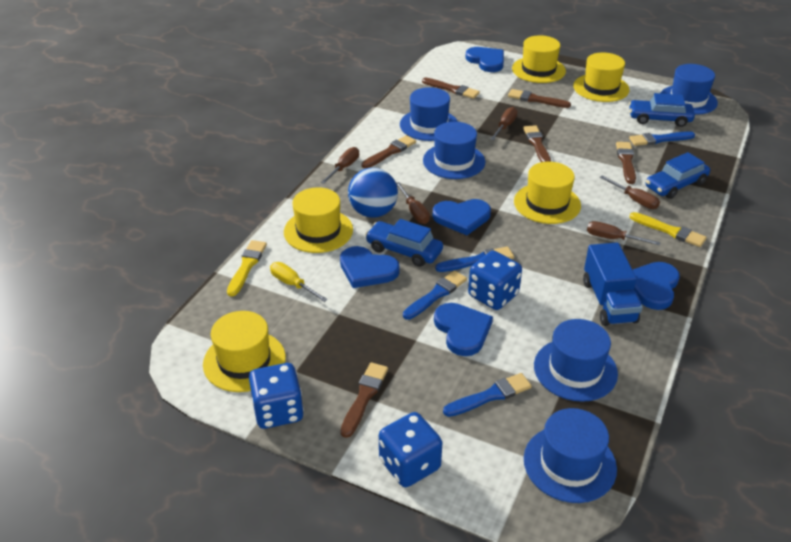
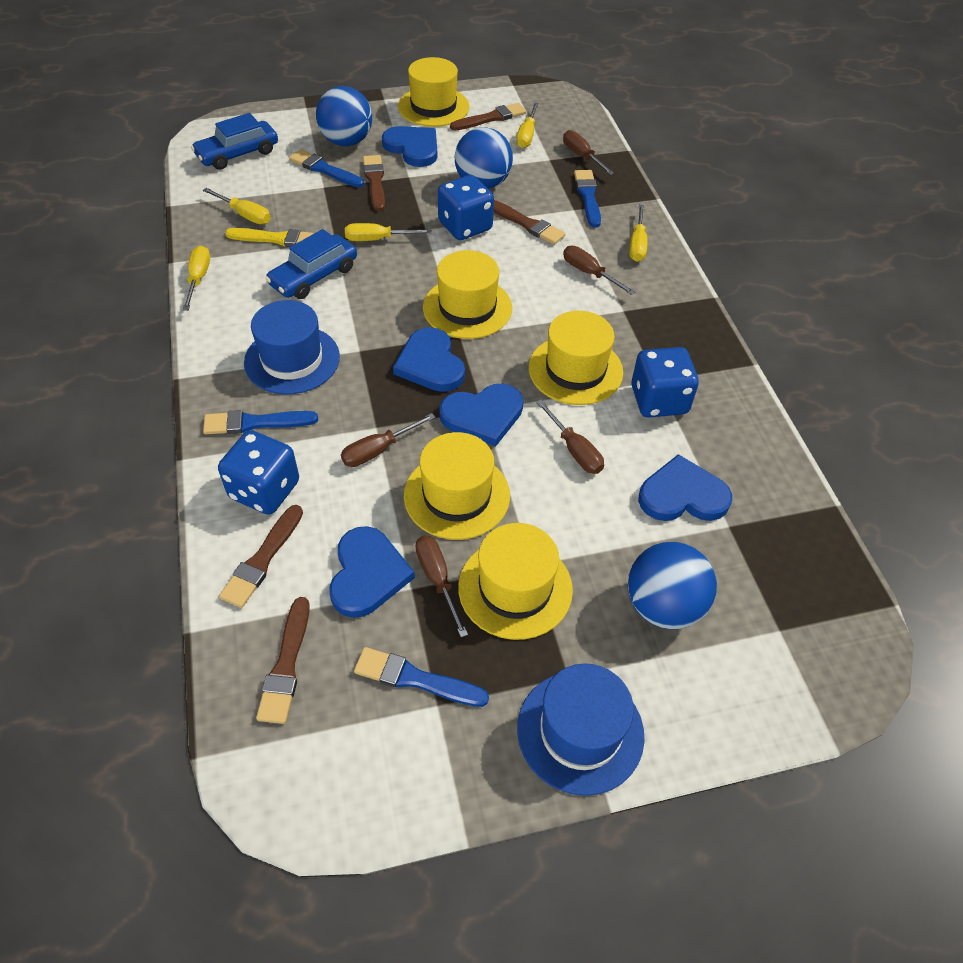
blue ball: [348,168,398,218] = 1 -> [316,86,372,146] [455,127,513,189] [628,542,717,629] = 3
blue car: [365,219,443,267] [629,93,695,127] [646,152,710,199] = 3 -> [191,113,278,170] [265,229,357,299] = 2
blue hat: [400,87,458,141] [423,122,485,179] [524,408,617,503] [534,319,618,402] [661,64,718,115] = 5 -> [244,300,340,394] [517,663,645,796] = 2
blue truck: [583,243,643,326] = 1 -> none = 0
brown brush: [340,362,388,438] [361,135,416,168] [422,78,480,99] [508,89,571,108] [523,125,551,162] [616,142,636,184] = 6 -> [219,505,303,608] [256,597,310,724] [363,155,385,211] [450,103,526,130] [493,200,565,245] = 5
yellow brush: [227,240,267,296] [630,212,707,247] = 2 -> [225,228,314,247] = 1
yellow screwdriver: [270,262,328,302] = 1 -> [183,246,210,311] [203,188,270,224] [345,223,431,241] [516,103,539,148] [629,204,647,262] = 5

